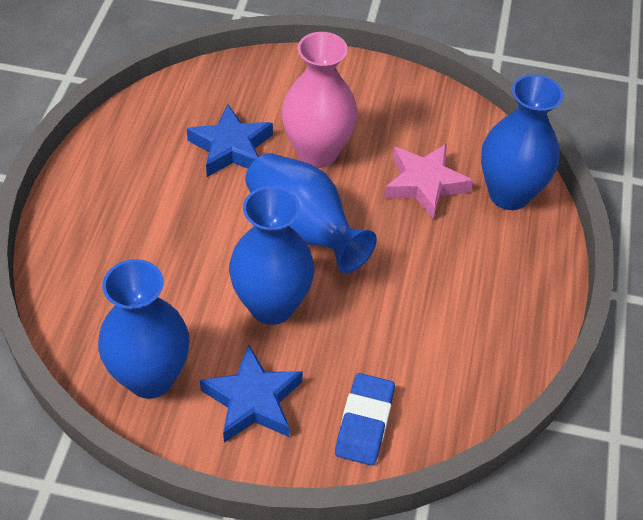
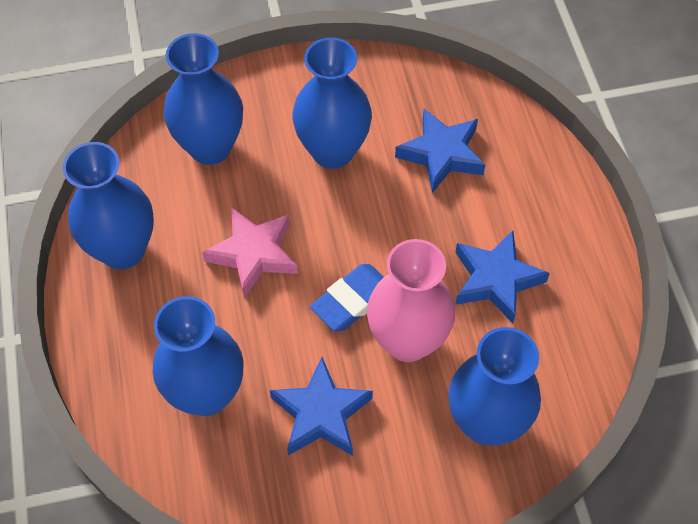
blue star: [187,104,273,177] [200,344,303,443] = 2 -> [270,357,373,456] [395,109,485,193] [455,230,550,324] = 3
blue vase: [98,259,189,399] [229,186,314,325] [245,153,377,273] [481,74,563,210] = 4 -> [63,142,154,269] [152,296,244,416] [164,33,243,165] [292,37,372,169] [448,327,541,445] = 5

